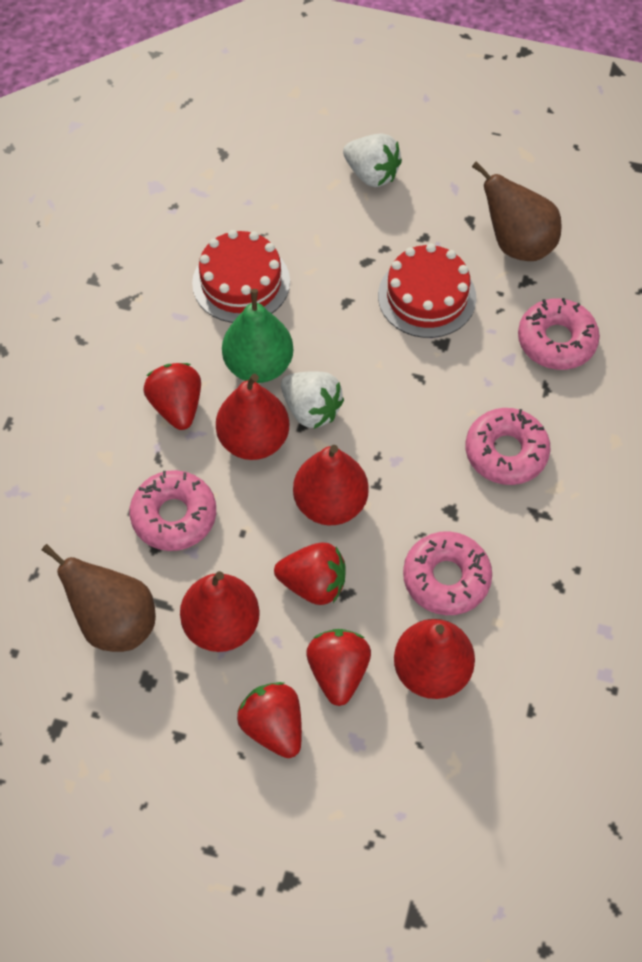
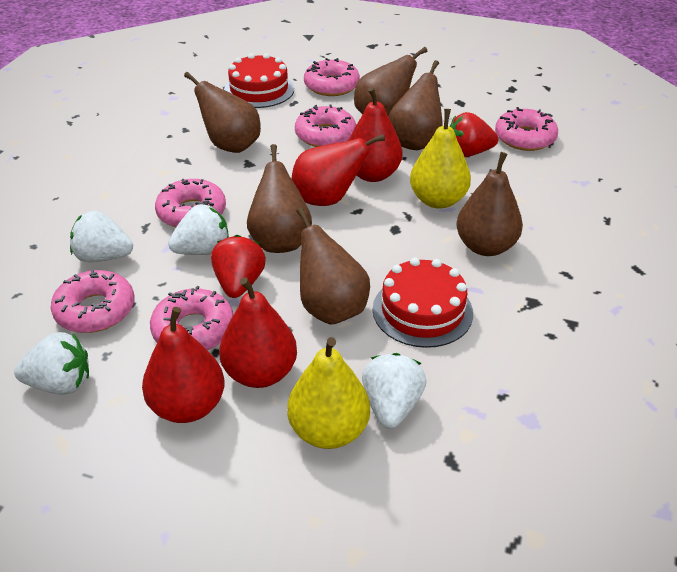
brown pear: [42,544,156,652] [472,161,562,261] = 2 -> [184,72,261,153] [247,144,312,253] [297,207,370,325] [354,47,427,116] [388,60,442,150] [456,152,523,256] = 6
green pear: [222,289,293,383] = 1 -> none = 0
pink donut: [130,470,216,551] [403,531,492,615] [466,408,550,485] [518,298,600,370] = 4 -> [51,270,134,333] [150,286,233,350] [155,179,226,227] [295,104,356,147] [304,58,360,96] [495,107,558,151] = 6
red strawberry: [143,363,201,430] [237,682,302,758] [274,543,346,605] [306,629,371,706] = 4 -> [211,235,266,298] [450,112,498,157] = 2
white strawberry: [281,371,344,429] [343,134,402,187] = 2 -> [14,332,89,395] [70,211,133,262] [168,204,229,255] [362,353,426,429] = 4
yellow pear: none = 0 -> [287,337,370,449] [410,109,471,209] = 2

